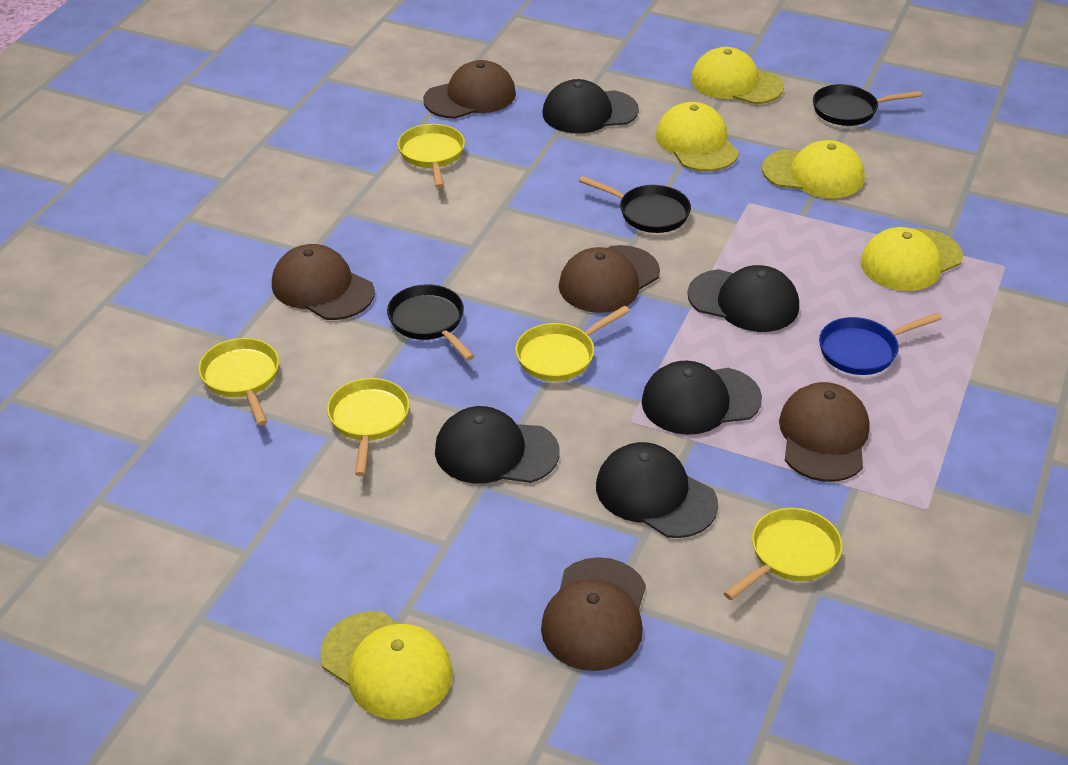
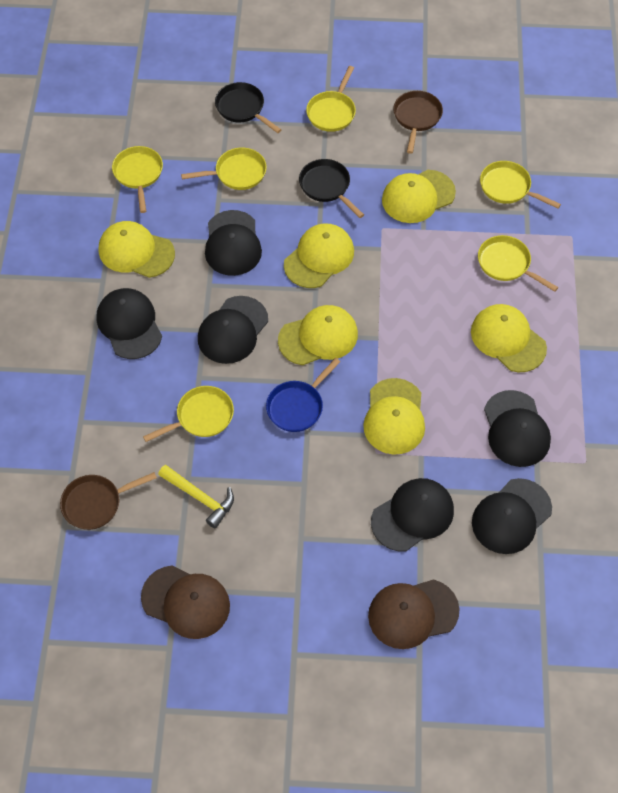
black cap: [435,406,559,484] [542,79,639,133] [596,442,718,538] [642,361,762,435] [687,265,799,332] = 5 -> [96,288,162,359] [198,296,268,364] [205,210,262,276] [371,478,454,551] [472,478,552,554] [484,390,551,467] = 6
black pan: [387,284,475,361] [579,176,691,233] [813,84,922,126] = 3 -> [215,82,281,133] [299,159,364,218] = 2
brown cap: [272,244,375,320] [423,60,516,119] [541,557,646,671] [559,245,660,313] [779,382,870,482] = 5 -> [141,566,230,639] [368,579,460,649] = 2
brown pan: none = 0 -> [60,472,157,530] [393,91,443,154] = 2
yellow cap: [320,611,453,720] [656,102,739,172] [691,47,784,104] [762,140,864,198] [860,227,963,291] = 5 -> [99,221,175,278] [278,305,358,365] [284,224,354,288] [363,378,425,455] [382,170,456,223] [471,304,547,372] = 6
yellow hammer: none = 0 -> [158,465,234,529] = 1
yellow pan: [198,338,279,426] [327,378,409,476] [398,124,465,188] [515,306,630,381] [723,508,843,600] = 5 -> [112,146,163,213] [143,386,234,442] [181,148,267,190] [306,66,356,132] [478,235,558,292] [480,161,561,209] = 6

